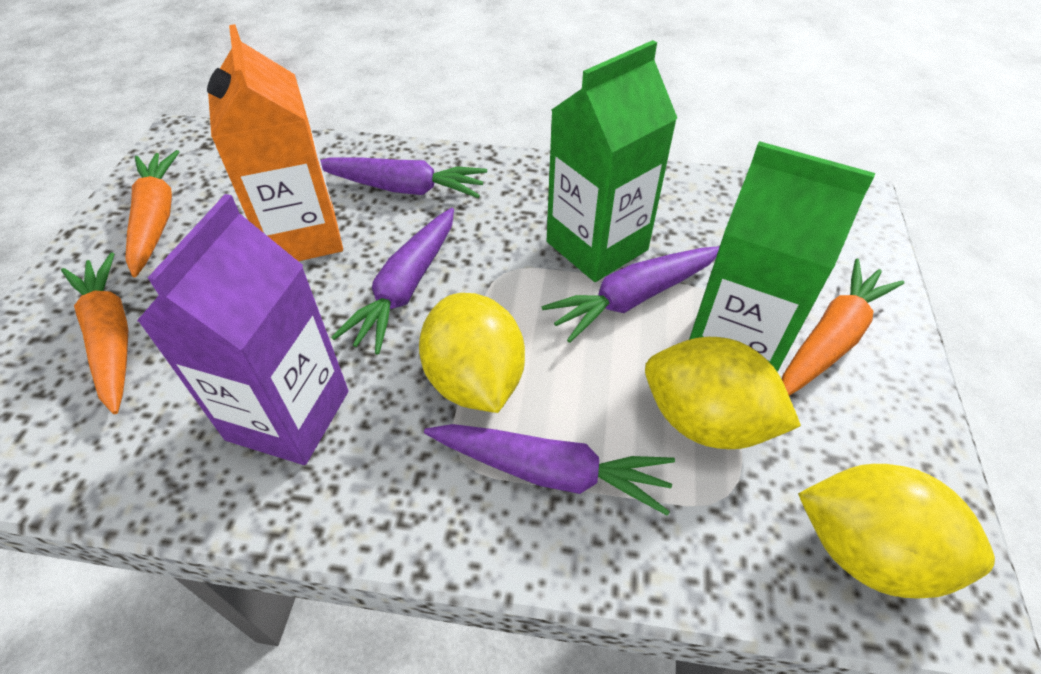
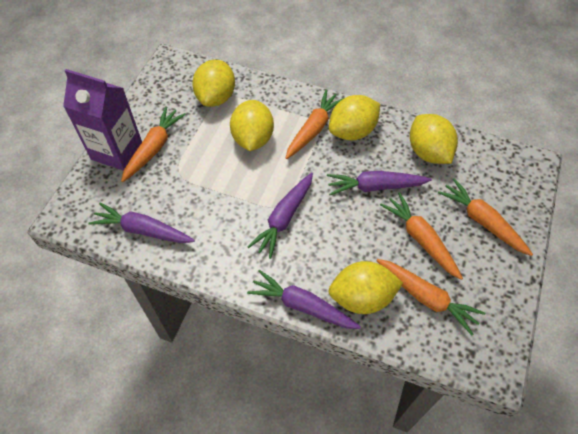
green carton: [547,40,677,282] [689,141,875,372] = 2 -> none = 0
orange carrot: [61,252,129,414] [125,150,179,277] [782,259,904,396] = 3 -> [121,106,186,182] [286,90,344,159] [376,259,485,335] [380,192,463,280] [438,178,533,256] = 5
orange carton: [207,24,343,261] = 1 -> none = 0
yellow lemon: [419,293,525,413] [645,337,801,449] [798,464,995,599] = 3 -> [192,60,235,107] [230,100,274,151] [328,261,403,314] [329,95,380,140] [410,114,458,164] = 5

